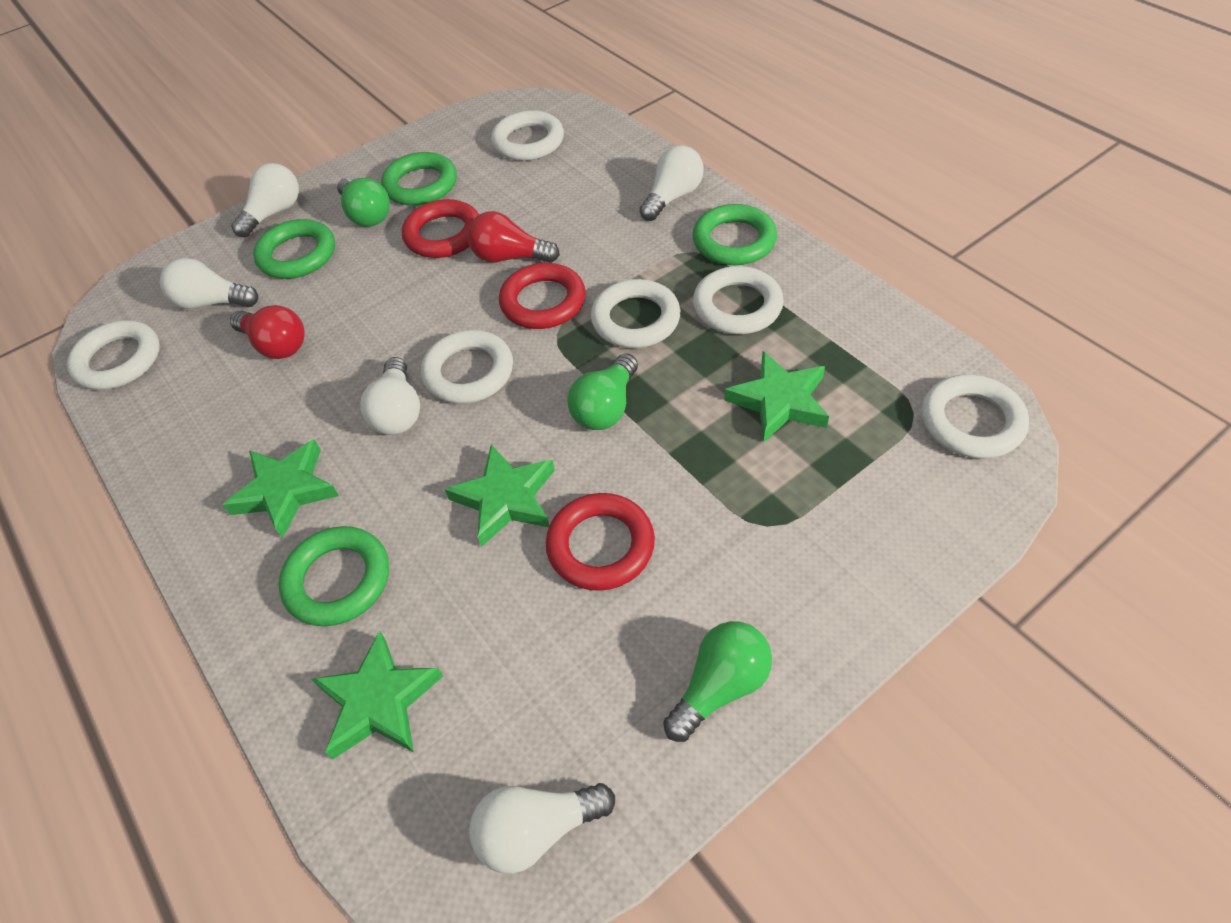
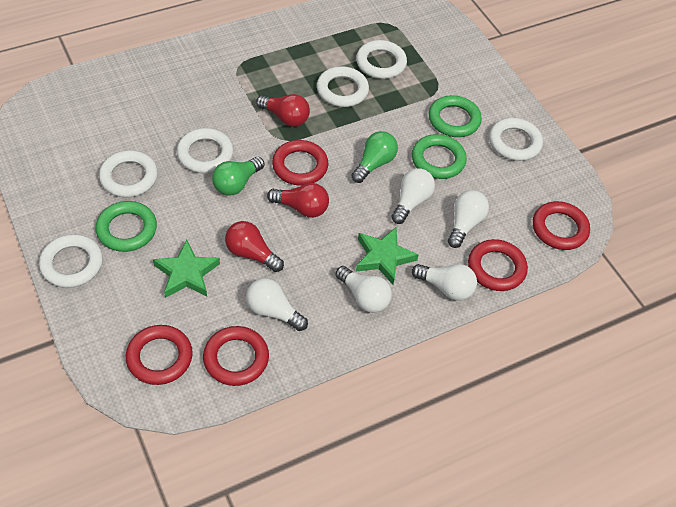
green light bulb: [337,178,390,227] [567,353,638,430] [663,621,772,742] = 3 -> [212,157,265,196] [351,131,398,183] = 2
green ring: [253,219,335,279] [279,526,389,626] [381,152,457,206] [692,204,777,265] = 4 -> [96,201,157,252] [412,134,467,179] [429,95,482,137] = 3
green star: [223,439,339,539] [312,631,443,759] [445,445,555,547] [724,351,829,443] = 4 -> [153,240,220,298] [356,227,419,285] = 2
red light bulb: [230,305,305,359] [467,211,560,263] = 2 -> [225,221,284,272] [256,94,310,127] [267,183,329,218] = 3
red ring: [402,199,479,258] [499,263,586,329] [546,493,655,591] = 3 -> [126,325,193,385] [203,326,269,386] [272,140,328,186] [468,239,528,291] [533,201,590,250] = 5

